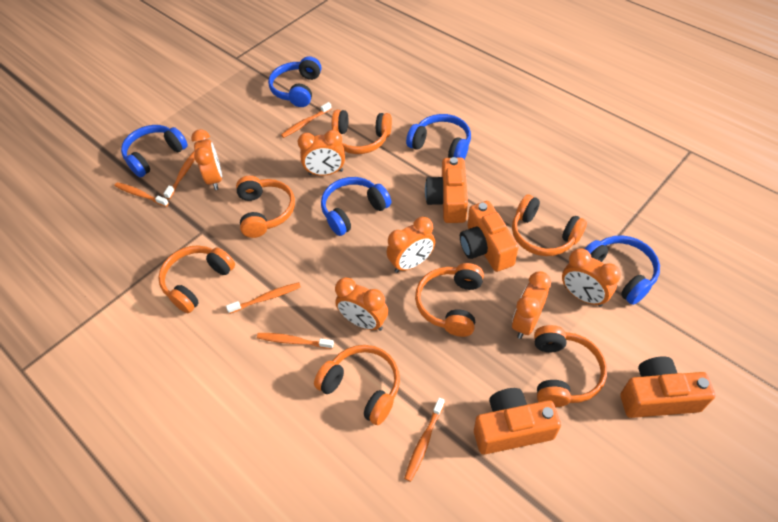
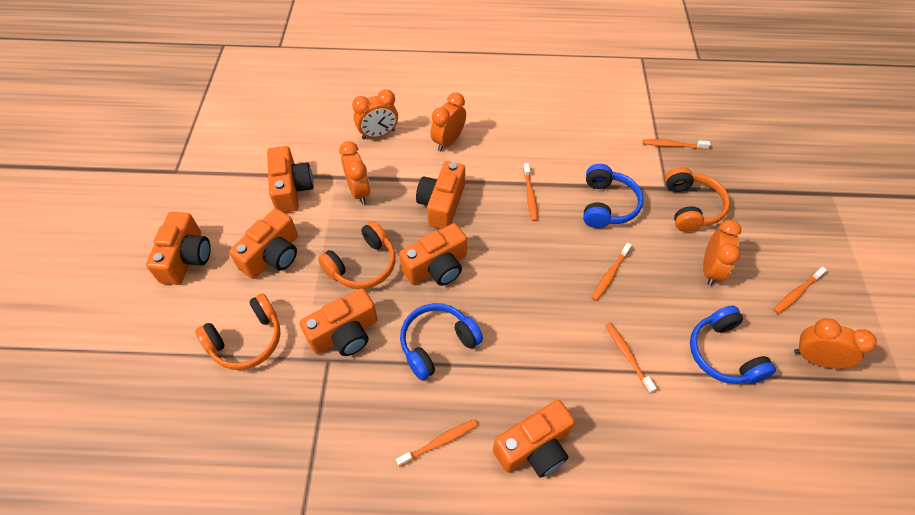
blue headphones: [121,125,188,177] [268,56,321,107] [321,177,391,236] [406,114,471,159] [585,235,660,305] = 5 -> [400,303,483,381] [583,164,644,228] [690,305,776,384] = 3
orange camera: [425,157,468,223] [460,201,519,272] [474,388,561,455] [620,357,715,418] = 4 -> [146,212,211,285] [229,208,298,279] [267,146,314,213] [300,288,378,356] [399,223,467,286] [416,161,465,229] [493,400,575,478] = 7
orange clock: [191,129,222,190] [298,130,345,176] [335,277,388,331] [387,217,435,273] [512,271,551,339] [562,248,621,307] = 6 -> [339,141,371,204] [352,89,398,139] [430,92,466,152] [703,219,741,286] [794,318,877,369] = 5
orange headphones: [158,245,235,313] [236,176,295,238] [314,345,400,425] [332,110,392,154] [415,263,484,337] [512,195,587,256] [534,325,607,407] = 7 -> [195,293,281,370] [318,221,396,289] [665,167,730,232] = 3

